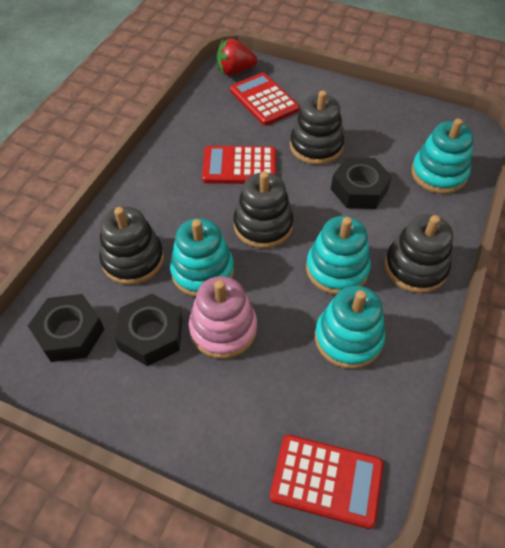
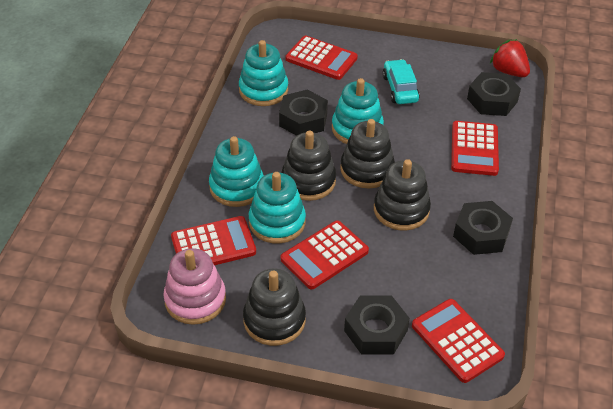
black nut: [28,294,104,362] [115,294,183,366] [331,157,392,209] = 3 -> [279,90,328,136] [344,295,410,354] [453,201,513,255] [467,72,521,116] = 4
red calculator: [202,146,276,184] [230,73,299,126] [270,435,384,529] = 3 -> [171,216,256,265] [281,220,369,289] [286,36,358,80] [412,299,505,383] [451,121,499,176] = 5
turquoise car: none = 0 -> [382,59,420,104] = 1

